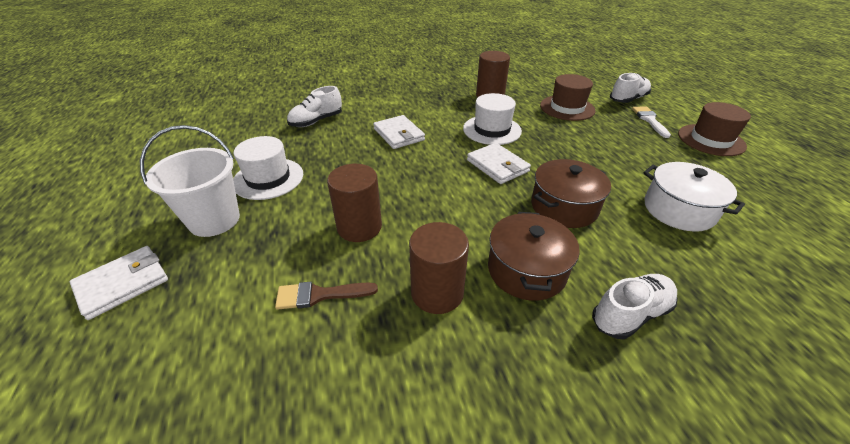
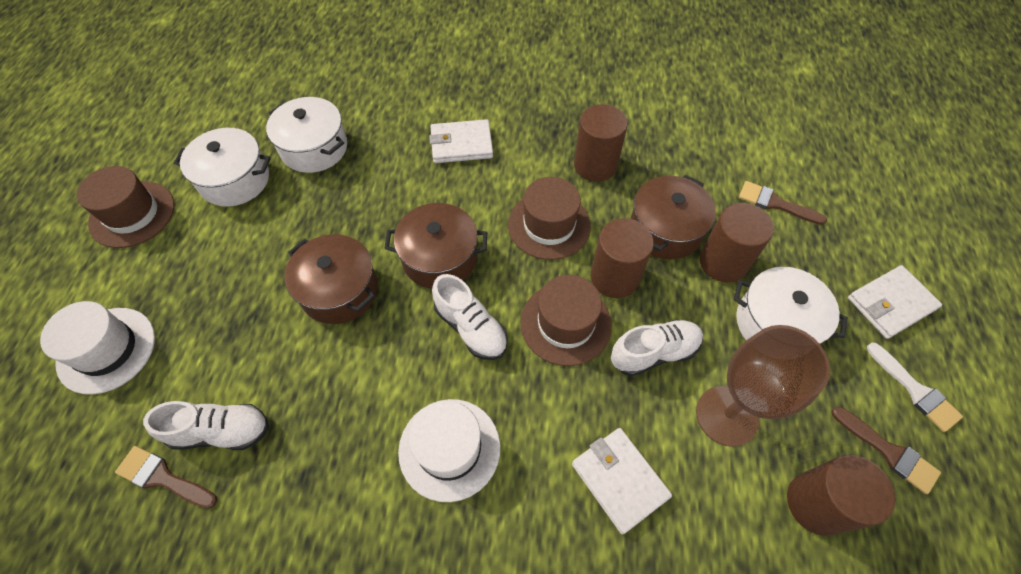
brown brush: [275,282,378,310] = 1 -> [115,446,217,509] [739,181,827,225] [831,406,941,494] = 3
brown cylinder: [327,164,382,242] [409,222,469,314] [476,51,510,97] = 3 -> [574,104,628,182] [590,218,654,298] [699,203,774,283] [787,455,895,536] = 4
brown goblet: none = 0 -> [696,325,830,447] = 1
brown hat: [540,74,595,121] [678,102,751,156] = 2 -> [77,166,174,248] [508,177,591,260] [520,275,612,366] = 3
brown pot: [488,212,580,301] [531,159,611,228] = 2 -> [285,234,378,324] [384,203,487,289] [631,175,716,259] = 3
white bucket: [140,125,240,237] = 1 -> none = 0
white pot: [643,162,745,232] = 1 -> [174,128,271,207] [266,97,347,173] [733,267,848,344] = 3

